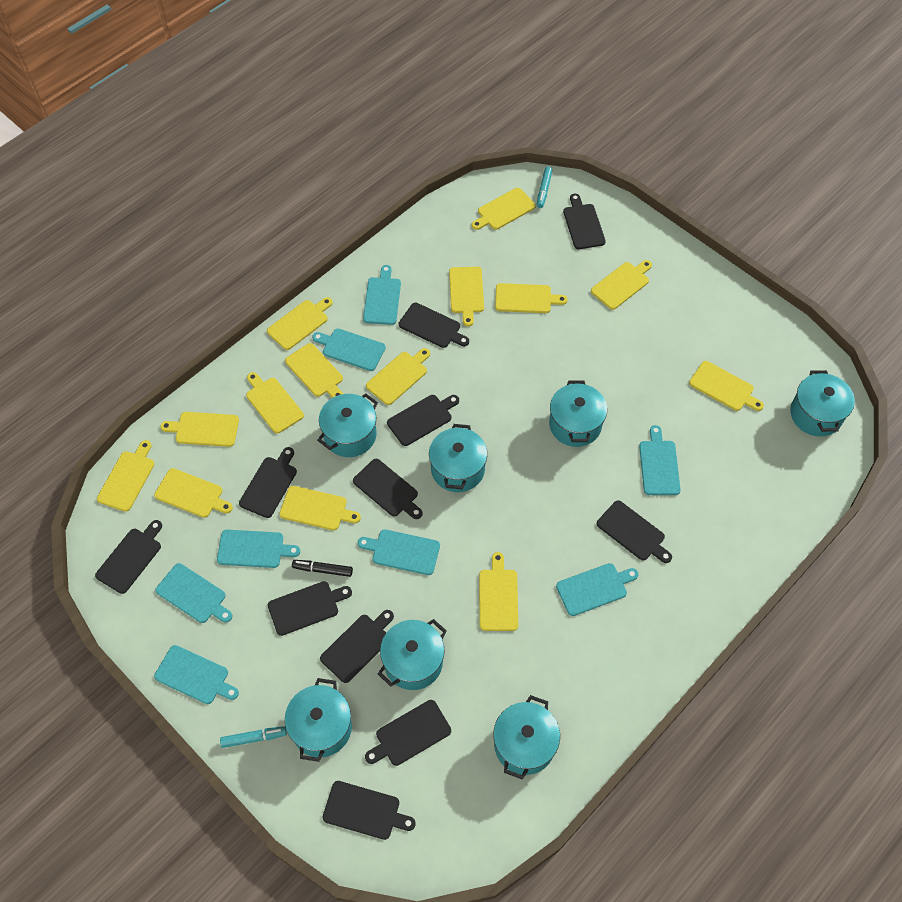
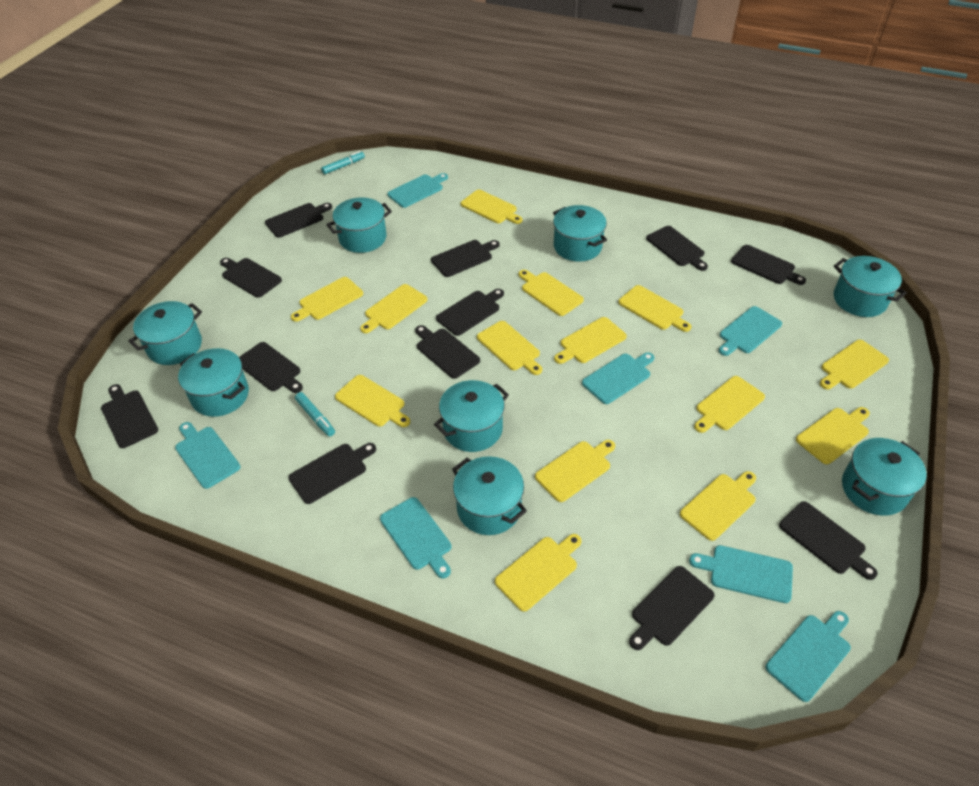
black cutting board: [95,520,162,594] [239,447,297,518] [268,581,352,636] [320,610,394,683] [323,781,416,840] [353,459,423,519] [365,700,451,766] [387,395,459,446] [399,303,469,348] [563,194,606,249] [597,500,672,563] = 11 -> [101,384,158,448] [220,258,282,298] [239,342,303,393] [265,203,332,238] [288,443,376,504] [415,325,480,379] [431,240,499,277] [436,289,504,336] [629,566,714,650] [646,226,708,271] [731,245,806,285] [779,501,877,580] = 12
black marker: [292,560,353,577] = 1 -> none = 0
turquoise cutting board: [154,645,239,704] [155,563,233,623] [217,530,300,568] [312,329,386,371] [358,529,440,575] [363,265,401,325] [556,563,639,616] [639,425,681,495] = 8 -> [175,422,241,489] [380,497,451,578] [387,173,448,208] [582,352,655,404] [689,545,793,603] [719,306,782,356] [766,611,851,702] = 7
turquoise pot: [285,678,352,762] [317,393,378,457] [378,619,447,690] [429,424,487,492] [493,695,560,780] [549,380,607,447] [790,370,855,436] = 7 -> [128,301,202,365] [178,348,249,417] [326,197,392,253] [434,380,509,452] [452,456,527,535] [553,205,607,262] [833,256,907,317] [842,438,927,516] = 8

